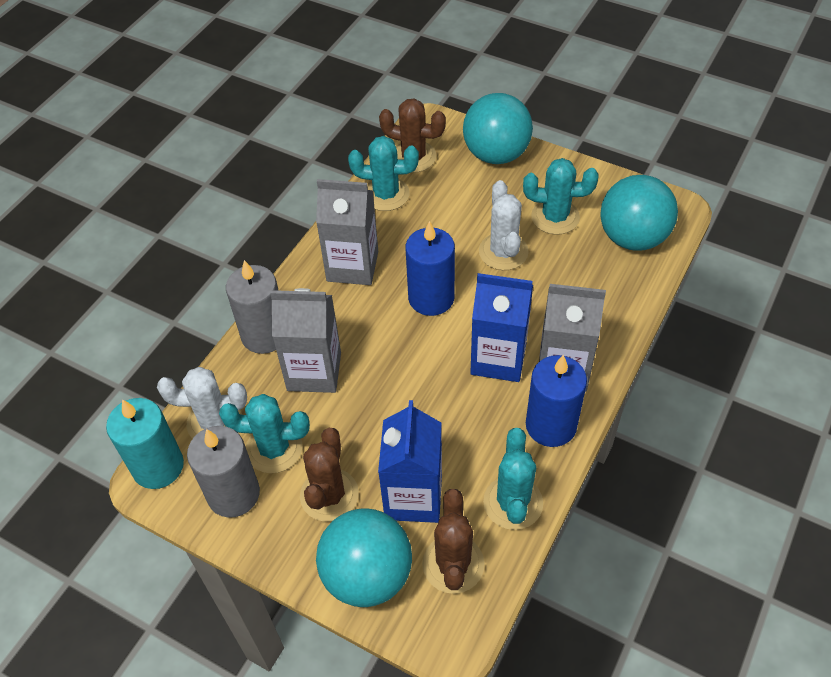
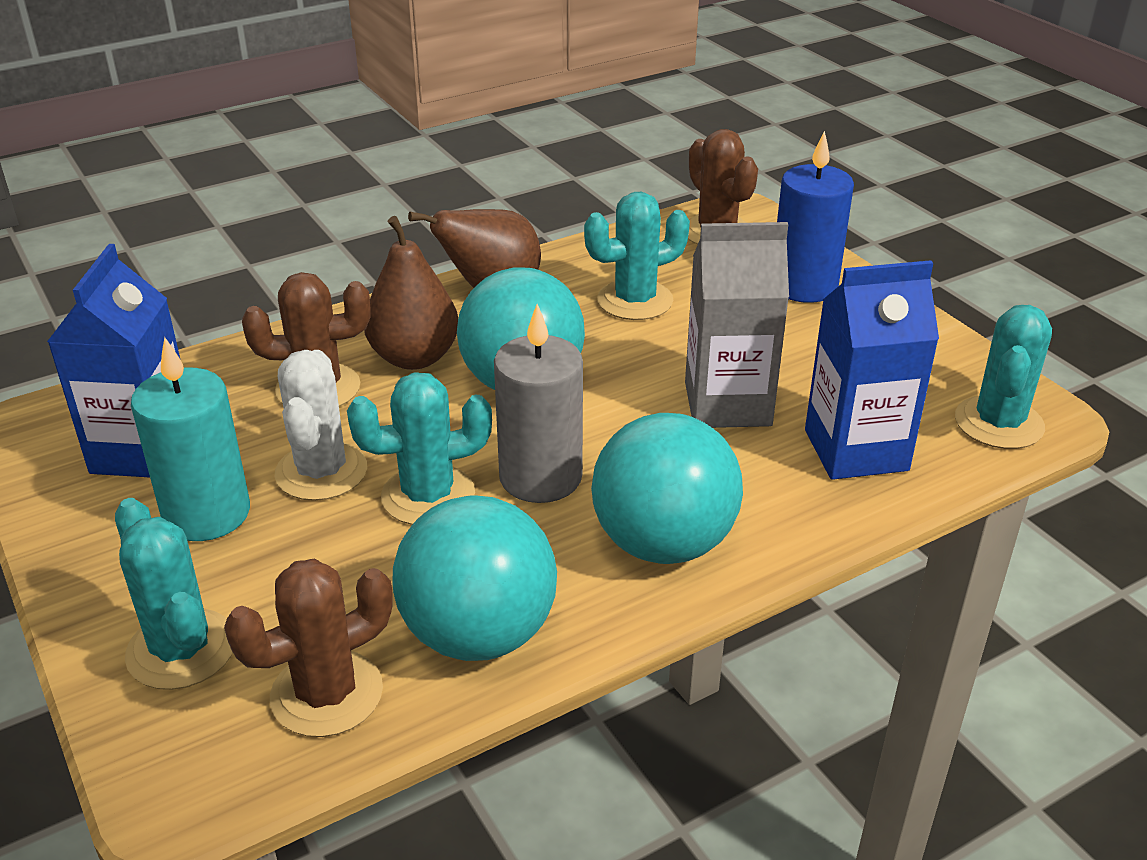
blue candle: [405,221,455,316] [526,355,587,447] = 2 -> [777,131,854,303] = 1
brown pear: none = 0 -> [364,216,458,370] [408,209,541,288] = 2
grey candle: [187,426,260,518] [226,260,279,354] = 2 -> [494,304,583,503] = 1
grey carton: [270,288,341,393] [316,179,378,285] [539,284,606,391] = 3 -> [685,222,789,428] = 1
white cactus: [157,367,247,439] [479,180,529,270] = 2 -> [275,350,367,501] = 1

